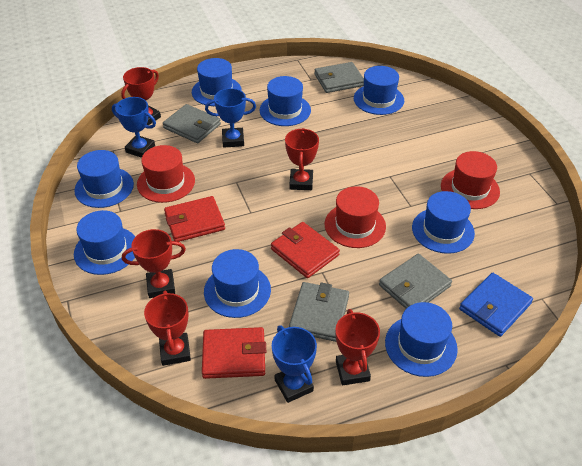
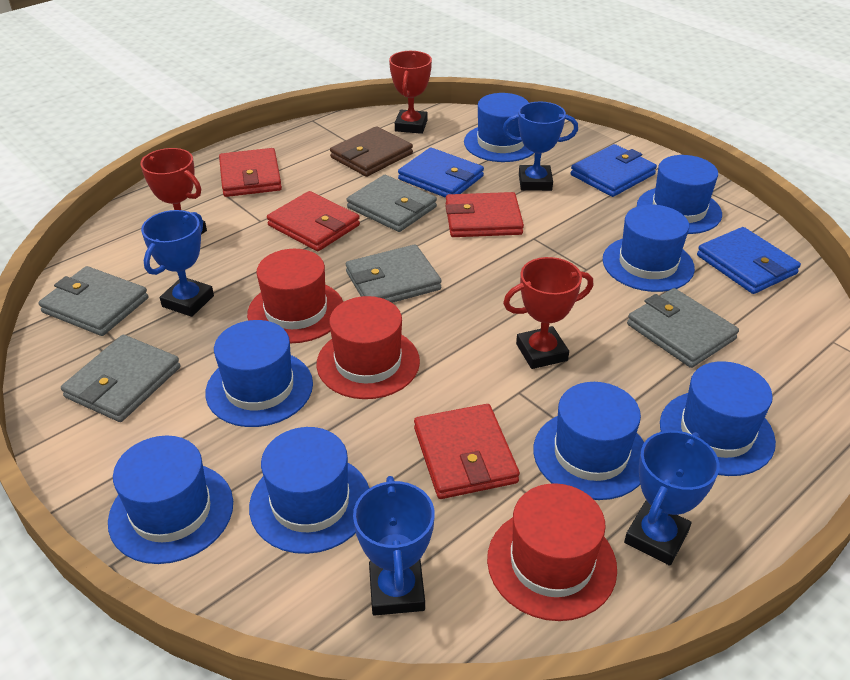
blue trophy: [112,97,156,158] [205,88,256,148] [272,325,317,403] = 3 -> [141,210,214,317] [353,476,435,616] [503,102,578,191] [624,431,719,566] = 4
blue wallet: [459,273,533,337] = 1 -> [398,147,484,198] [571,144,657,197] [697,227,801,294] = 3
brown wallet: none = 0 -> [330,126,413,177] = 1
grey wallet: [163,104,221,143] [289,282,349,342] [314,62,364,93] [379,254,452,309] = 4 -> [38,266,149,336] [61,335,180,422] [346,175,437,232] [346,244,442,303] [627,288,739,368] = 5
red trophy: [121,67,161,125] [122,229,186,298] [144,291,191,366] [285,128,319,190] [335,309,380,385] = 5 -> [141,148,207,234] [389,51,432,134] [503,257,593,369] = 3
red wallet: [164,196,225,242] [202,327,266,379] [271,222,340,278] = 3 -> [219,148,282,197] [267,191,360,251] [414,404,520,499] [446,192,524,237] = 4

